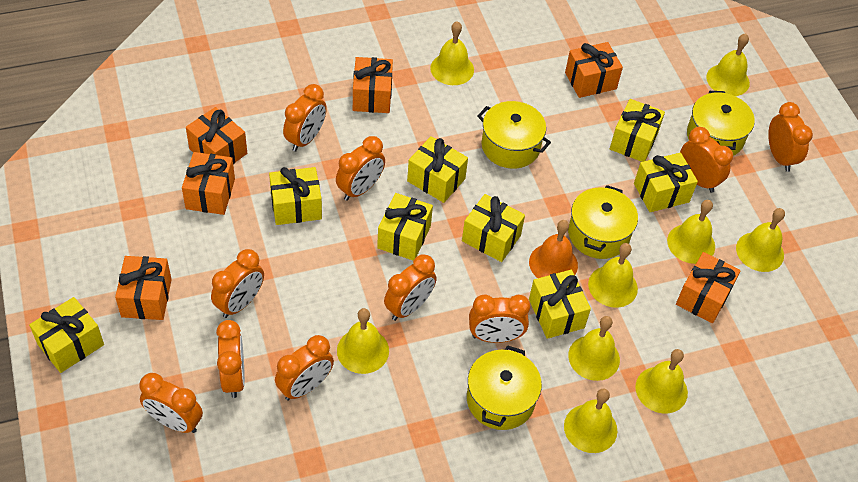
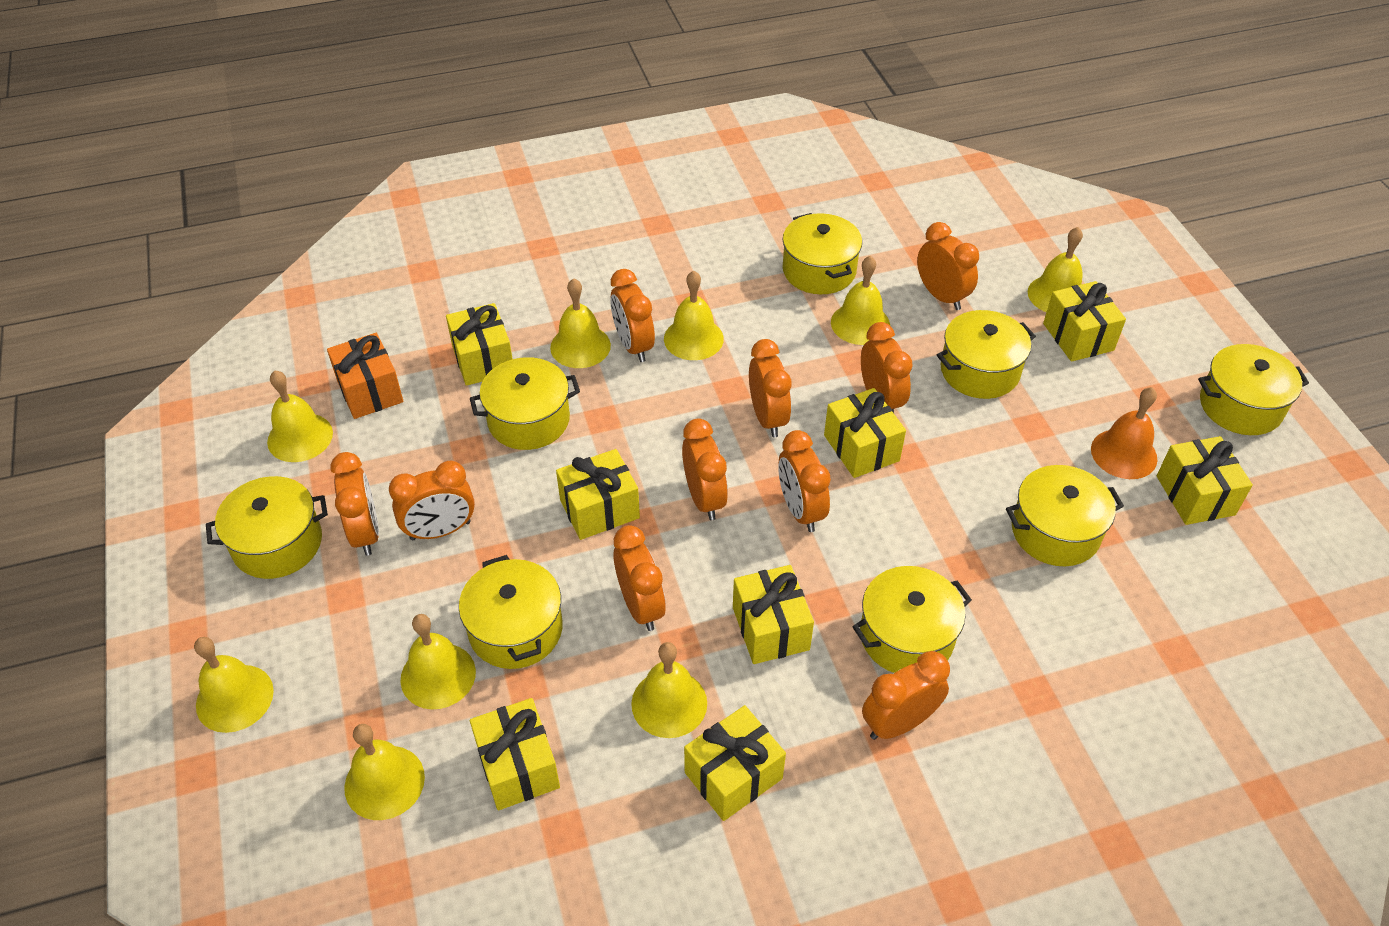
orange gift: [115,256,172,320] [182,152,235,215] [186,107,247,164] [353,57,393,113] [565,42,623,98] [676,252,741,323] = 6 -> [327,333,403,419] = 1
yellow pot: [467,345,542,430] [477,101,551,169] [568,185,638,259] [687,91,755,156] = 4 -> [206,476,328,579] [459,555,563,669] [470,357,580,450] [783,213,862,294] [852,566,972,673] [937,310,1036,399] [1006,465,1124,566] [1198,344,1309,435] = 8

